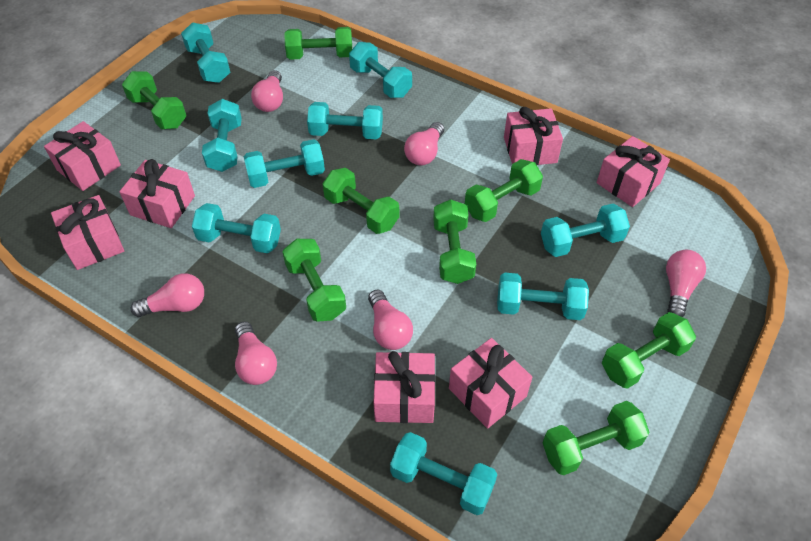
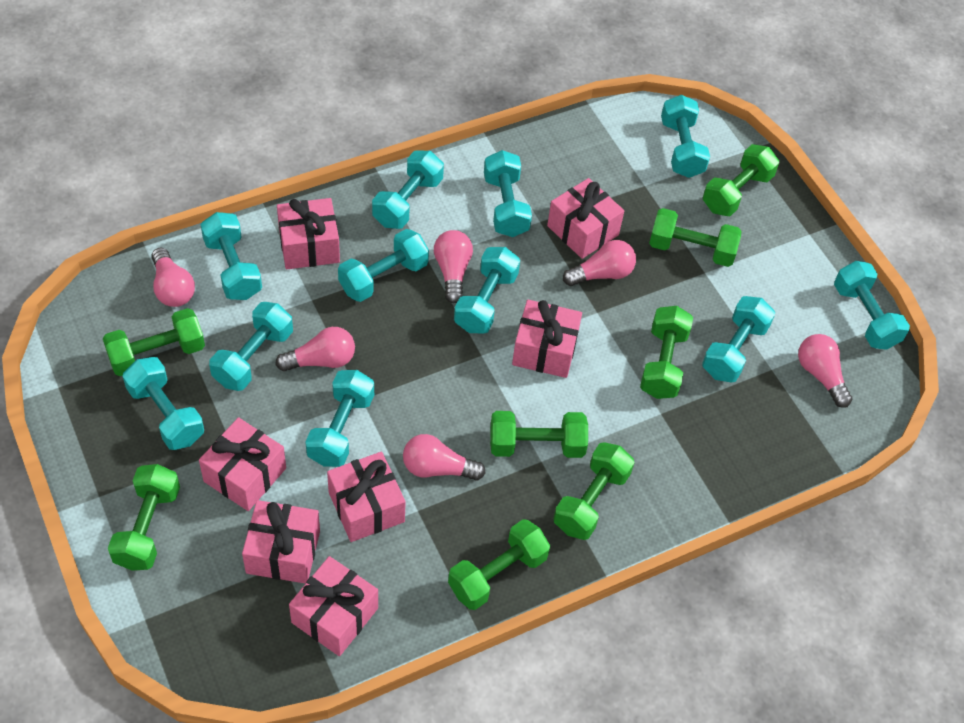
turquoise dumbbell: [181,22,230,83] [192,203,281,254] [202,99,242,172] [244,139,325,188] [307,102,383,139] [349,42,412,98] [390,432,498,515] [497,272,589,320] [541,204,630,257] = 9 -> [123,357,204,450] [201,212,262,300] [209,302,293,391] [305,370,374,467] [338,229,429,302] [372,150,444,229] [454,247,520,334] [484,150,532,237] [661,95,710,178] [702,296,775,383] [834,261,910,350] = 11

